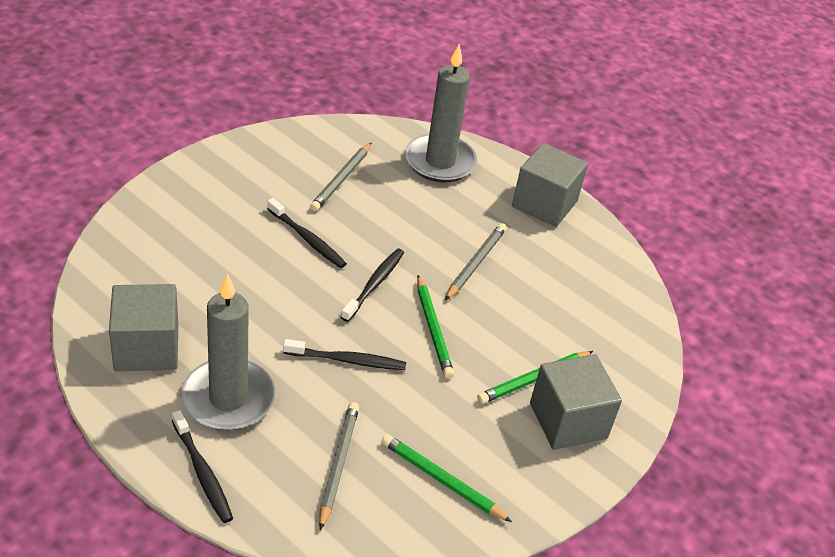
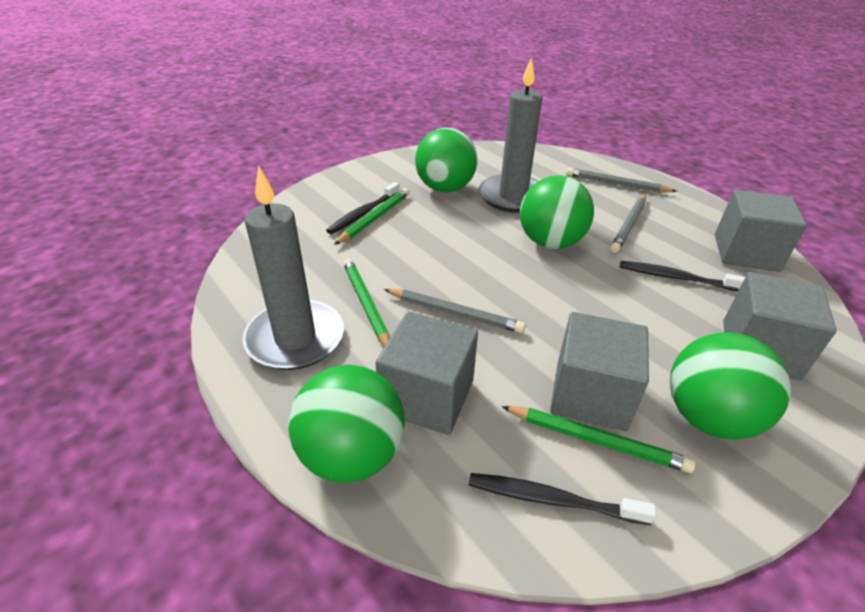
black toothbrush: [172,410,233,523] [267,198,347,268] [283,339,406,370] [341,248,404,322] = 4 -> [326,182,400,234] [469,473,656,525] [620,261,745,291] = 3
green ball: none = 0 -> [288,365,405,483] [415,128,478,192] [520,175,594,249] [670,332,791,439] = 4
grey cube: [109,284,178,371] [512,143,588,227] [530,354,622,450] = 3 -> [376,312,478,435] [550,312,649,431] [715,190,807,272] [723,272,837,380] = 4

